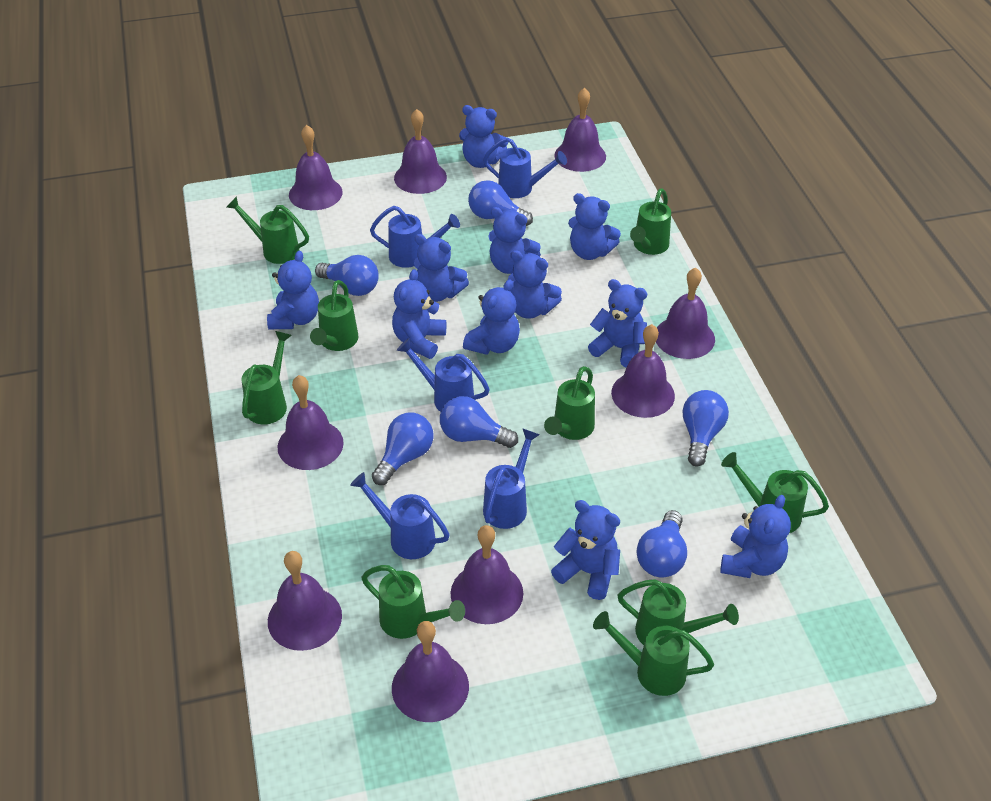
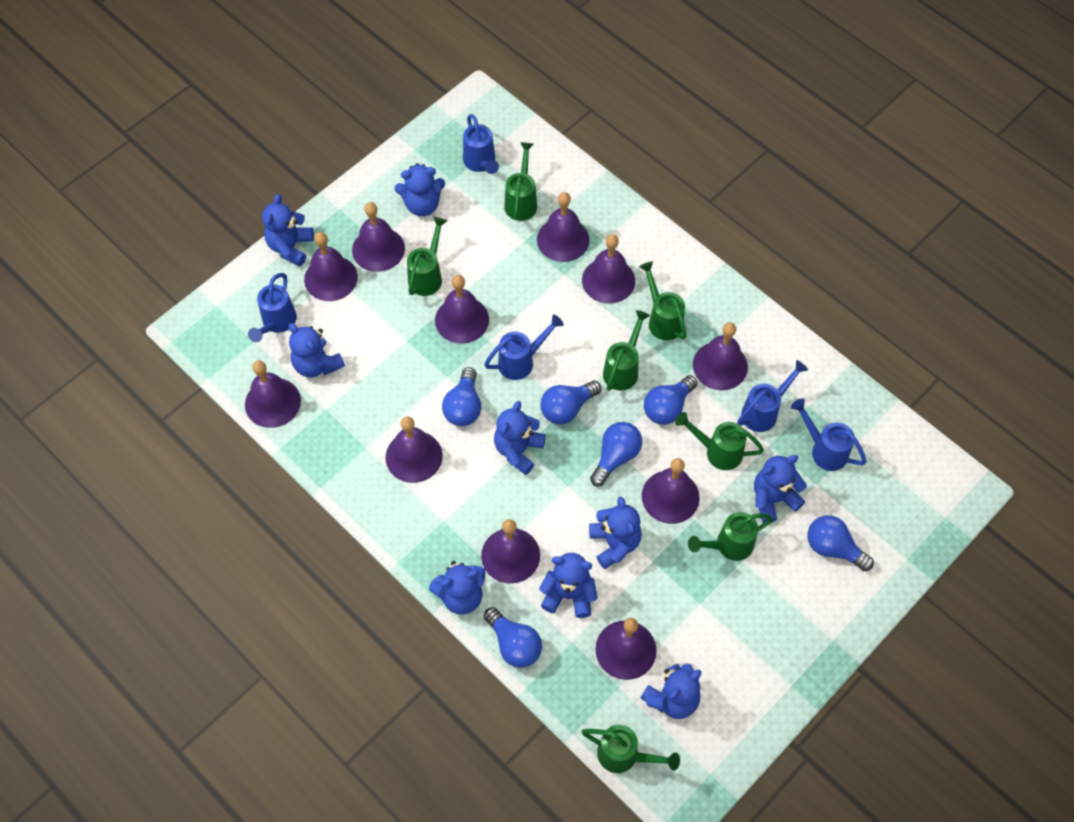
blue teddy bear: [267,251,319,329] [392,269,446,359] [414,234,469,302] [459,105,508,168] [463,280,520,355] [488,207,541,274] [508,250,562,319] [551,500,620,600] [568,193,621,260] [588,279,647,368] [720,495,791,578] = 11 -> [262,194,314,266] [289,323,345,378] [395,163,445,216] [429,561,486,614] [494,401,546,475] [539,553,598,618] [589,497,642,569] [641,663,701,719] [754,455,807,523] = 9
green watering can: [226,196,309,264] [241,331,292,425] [310,280,358,351] [361,565,465,639] [544,366,595,440] [593,611,714,696] [617,579,739,645] [630,188,671,255] [721,452,829,533] = 9 -> [407,217,447,296] [504,142,537,221] [581,725,680,773] [603,310,650,391] [639,261,687,340] [675,412,764,470] [688,512,773,561] = 7
purple bell: [268,551,342,651] [277,375,344,470] [289,125,343,210] [392,621,469,722] [394,109,447,194] [451,525,523,624] [554,88,606,172] [611,324,675,418] [656,267,715,359] = 9 -> [245,360,301,428] [304,232,358,301] [352,202,405,272] [386,416,443,483] [435,275,489,344] [481,519,540,584] [537,192,589,262] [582,234,635,304] [595,618,657,680] [642,458,700,524] [693,322,748,390] = 11

